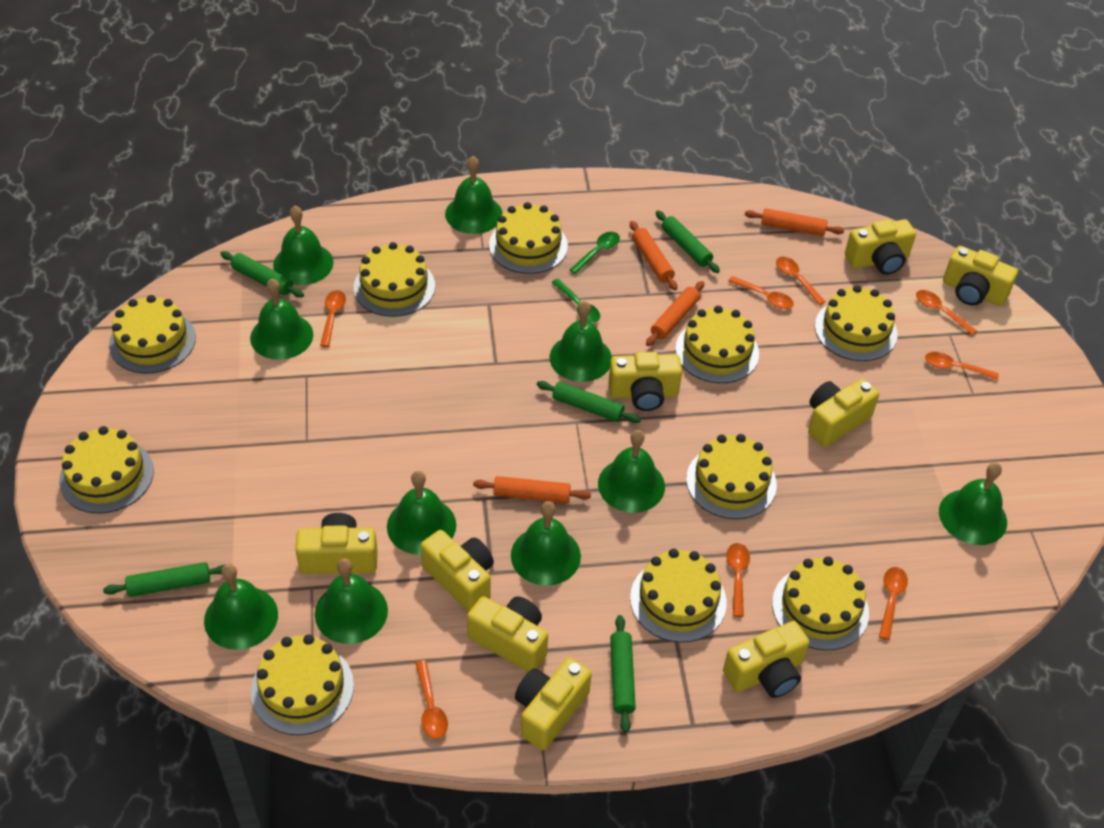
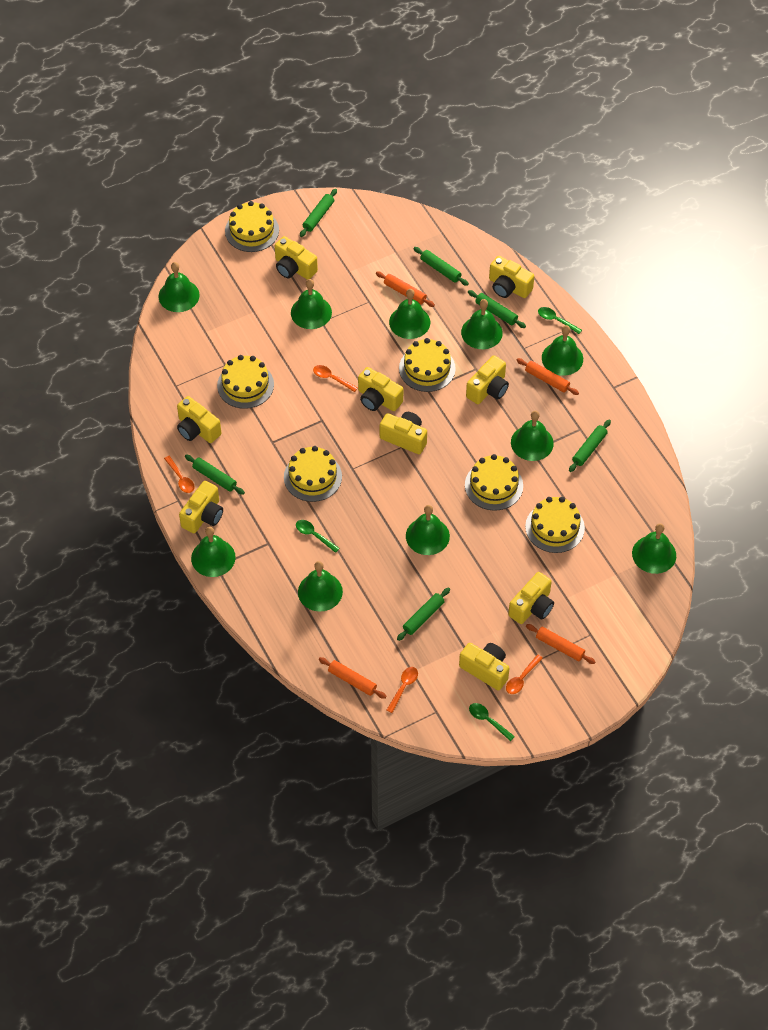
green rolling pin: [103,562,224,597] [220,251,304,297] [537,381,641,423] [610,615,636,733] [656,210,720,273] = 5 -> [185,455,245,495] [300,189,337,237] [397,587,450,641] [413,247,469,286] [468,290,526,328] [569,419,611,472] = 6
green spoon: [551,279,600,322] [570,232,620,274] = 2 -> [296,520,340,553] [469,703,515,741] [538,307,582,334] = 3
orange spoon: [320,290,346,347] [416,660,448,739] [726,543,750,617] [728,276,794,309] [776,257,826,305] [879,567,908,640] [916,290,977,335] [925,352,999,380] = 8 -> [164,456,195,493] [313,365,358,392] [387,667,418,713] [506,654,543,694] = 4
yellow cake: [59,426,154,514] [109,295,196,374] [251,634,354,735] [354,242,435,317] [489,202,568,274] [630,549,727,643] [675,306,759,383] [686,434,777,519] [772,556,869,651] [815,285,897,361] = 10 -> [217,355,274,409] [225,201,279,252] [284,446,342,502] [399,338,456,392] [465,454,523,511] [525,497,585,553] = 6

